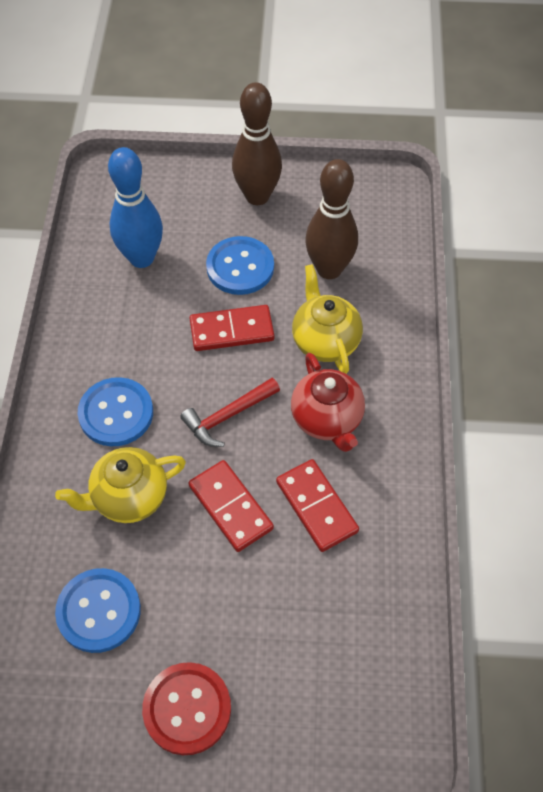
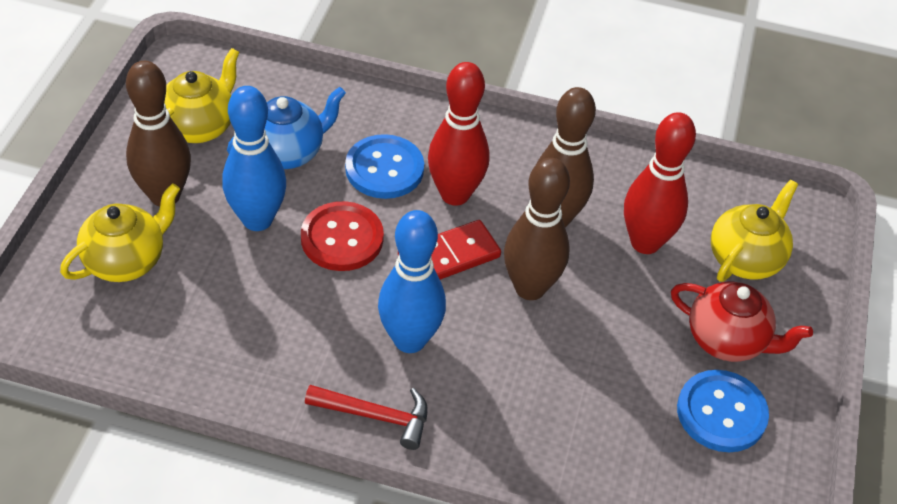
blue bowling pin: [108,147,163,268] = 1 -> [222,86,286,231] [378,210,446,353] = 2
blue button: [55,568,141,653] [78,377,153,446] [206,236,274,295] = 3 -> [345,134,424,199] [677,370,769,452] = 2
blue teapot: none = 0 -> [227,87,346,169] = 1
brown bowling pin: [232,82,282,205] [305,159,358,279] = 2 -> [126,61,191,207] [504,158,570,300] [536,87,596,227] = 3
red bowling pin: none = 0 -> [428,62,489,206] [624,112,696,254] = 2
red domino: [189,460,274,552] [190,305,274,351] [276,459,359,552] = 3 -> [398,220,501,280] = 1
yellow teapot: [55,447,186,523] [292,264,363,374] = 2 -> [60,183,180,282] [164,48,239,143] [711,180,798,282] = 3

